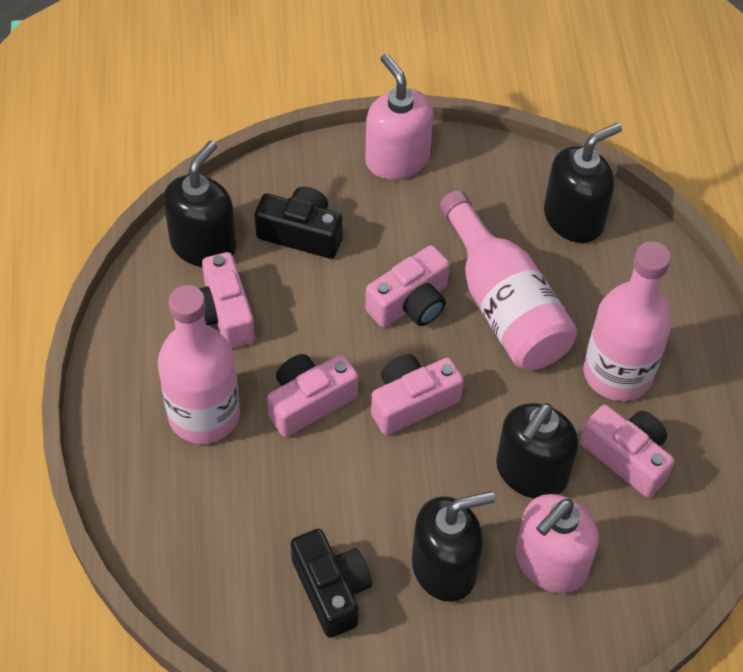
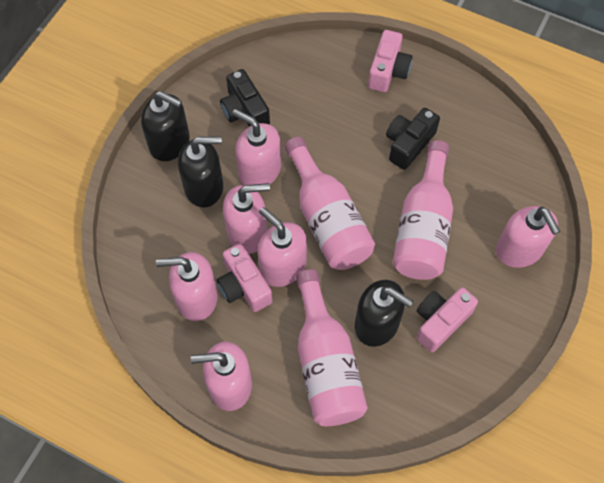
black soap dispenser: [163,140,237,267] [412,491,495,602] [496,403,578,499] [544,123,622,243] = 4 -> [141,91,190,161] [178,136,223,207] [355,280,413,347] = 3
pink camera: [198,252,255,348] [267,354,358,437] [365,245,450,328] [371,354,464,435] [580,405,674,498] = 5 -> [217,243,272,312] [368,30,413,92] [417,287,478,352] = 3
pink soap dispenser: [365,54,433,180] [515,494,599,593] = 2 -> [156,252,218,321] [191,342,252,411] [223,183,270,254] [232,109,281,185] [257,207,307,287] [496,206,560,268] = 6

